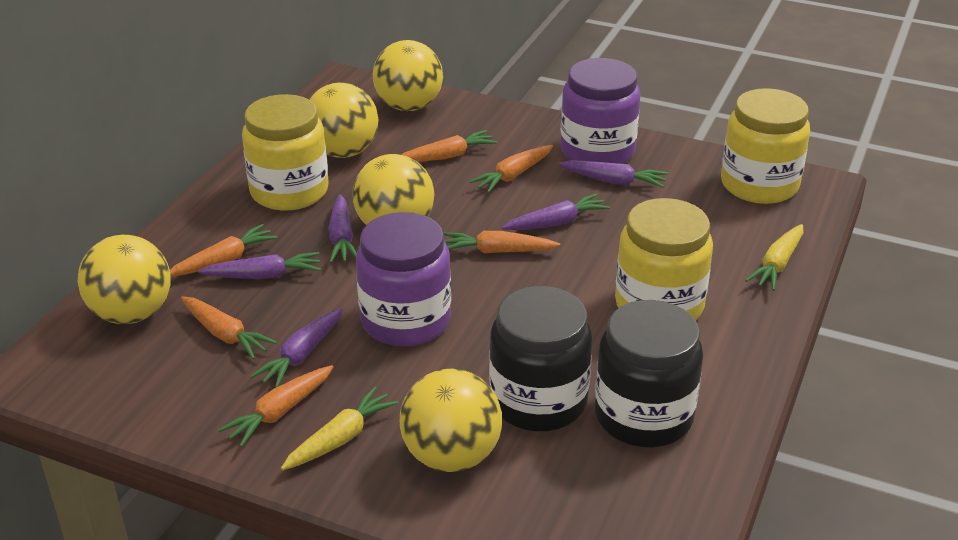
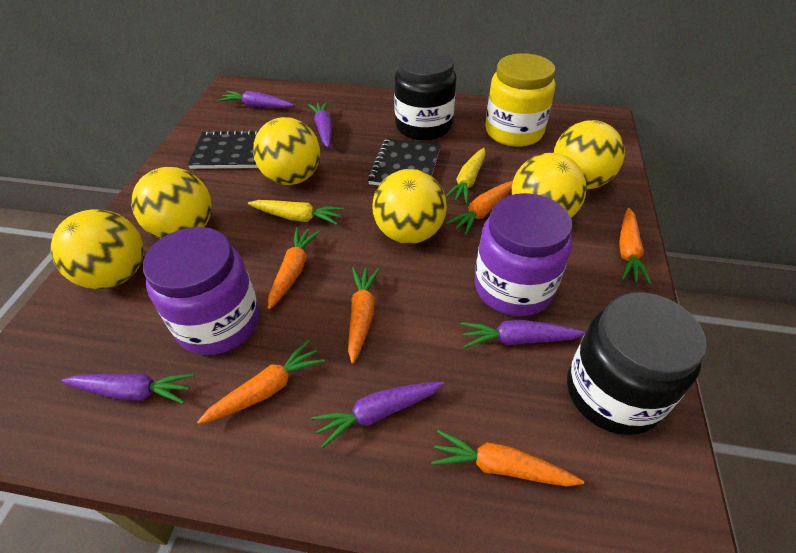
black notebook: none = 0 -> [187,130,258,169] [367,138,441,186] = 2
yellow ball: [78,235,171,324] [309,83,379,158] [353,154,434,225] [373,40,443,111] [400,369,502,472] = 5 -> [51,209,144,289] [131,167,212,239] [253,117,320,185] [372,169,447,244] [512,153,587,218] [554,120,625,189] = 6
yellow jar: [242,94,329,211] [615,198,713,321] [721,88,810,204] = 3 -> [485,53,555,147] = 1

